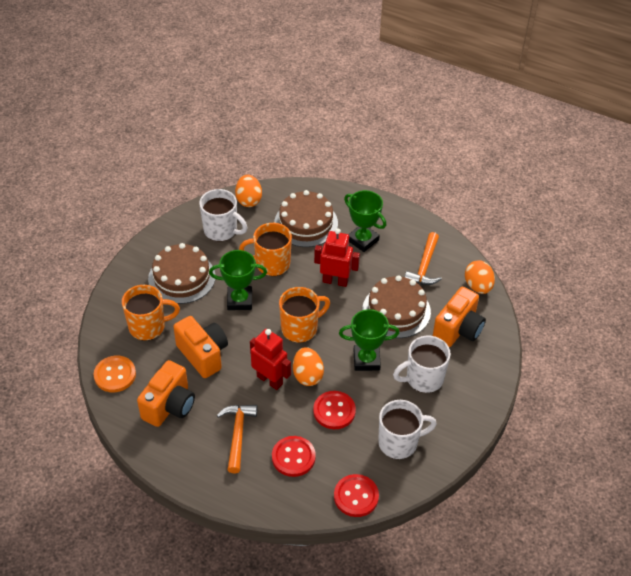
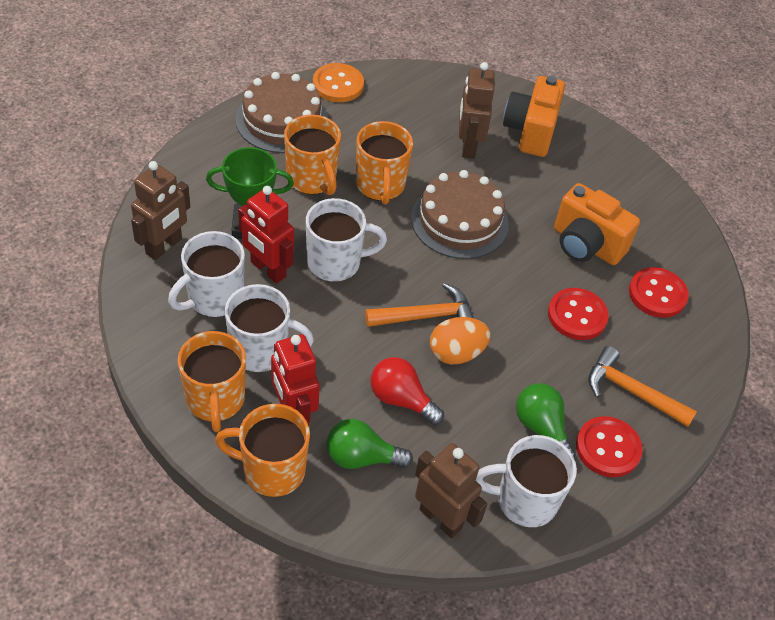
brown cake: [148,243,215,304] [274,190,338,247] [362,275,431,338] = 3 -> [235,72,328,153] [411,170,509,259] = 2
brown robot: none = 0 -> [131,161,190,260] [415,443,487,539] [459,62,495,159] = 3
green light bulb: none = 0 -> [327,419,413,469] [516,383,576,459] = 2
green trophy: [209,250,267,310] [339,309,399,371] [344,190,386,252] = 3 -> [206,147,294,239] = 1
orange camera: [137,360,195,427] [173,316,228,378] [433,287,486,347] = 3 -> [503,76,565,157] [554,183,640,265] = 2
orange egg: [235,174,262,207] [293,347,324,386] [465,260,495,294] = 3 -> [430,317,491,364] = 1
orange mug: [122,285,180,341] [239,223,292,276] [279,287,330,343] = 3 -> [178,331,246,432] [215,404,310,497] [284,115,341,195] [356,121,413,204] = 4
red light bulb: none = 0 -> [371,357,444,425] = 1
white mug: [199,189,247,242] [378,400,437,459] [393,336,451,393] = 3 -> [168,231,245,317] [225,284,314,372] [306,198,387,282] [475,435,577,527] = 4

